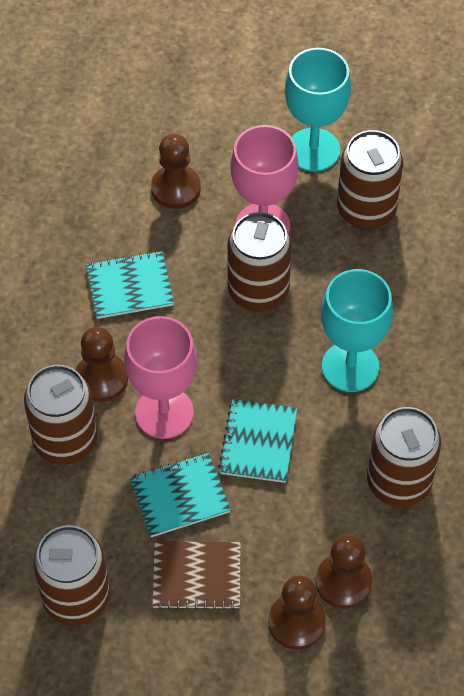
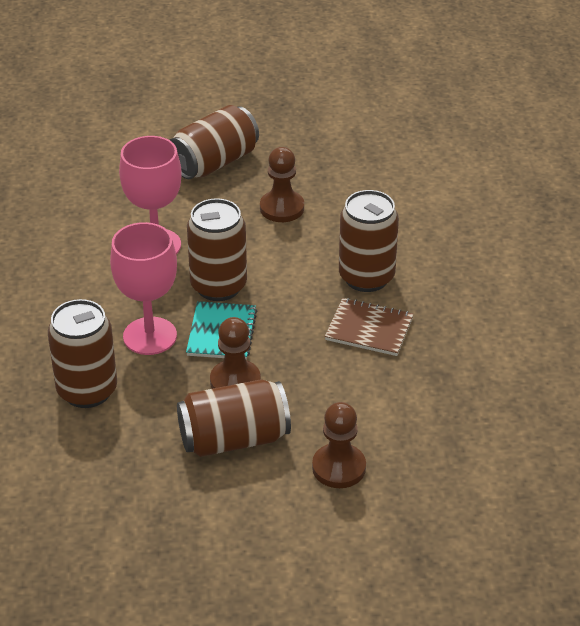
brown pawn: [76,327,128,402] [151,134,201,209] [268,575,326,650] [316,534,372,609] = 4 -> [210,317,261,389] [260,147,304,222] [312,402,366,488] = 3
turquoise goblet: [285,48,351,172] [321,269,393,392] = 2 -> none = 0
turquoise notebook: [86,251,174,319] [130,453,231,537] [218,399,297,483] = 3 -> [186,301,257,360] = 1

